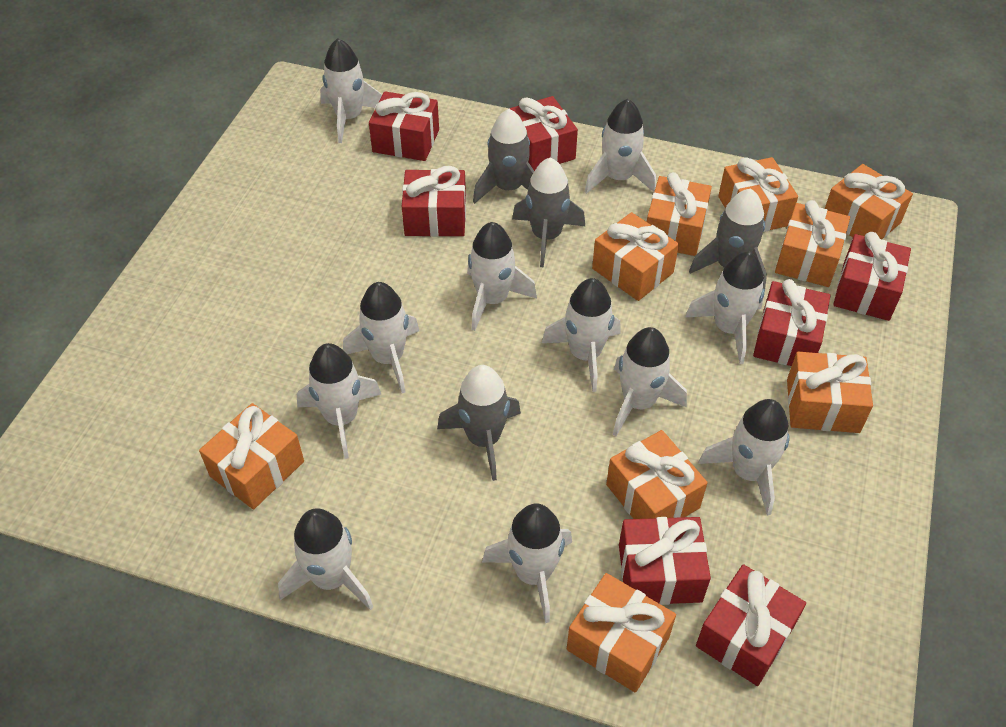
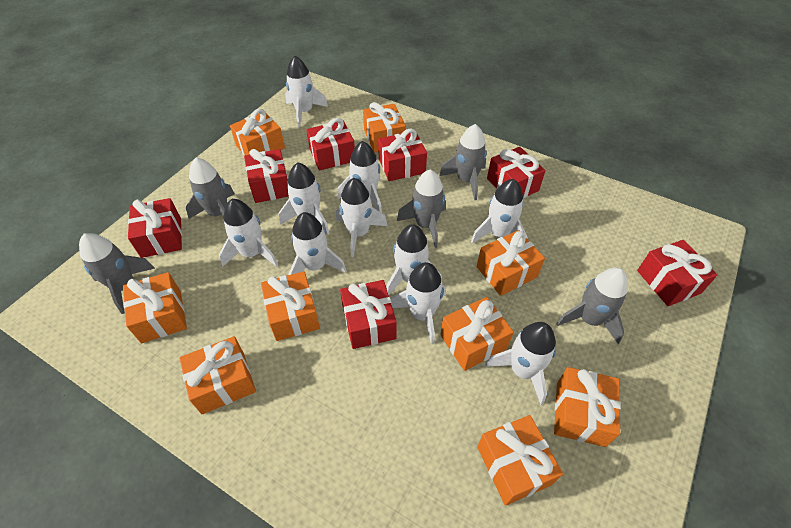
grey rocket: [437,365,521,481] [473,109,534,204] [512,158,585,267] [689,188,767,289] = 4 -> [79,233,155,314] [186,158,235,219] [397,170,446,248] [439,124,487,200] [556,268,628,344] = 5
white rocket: [278,508,373,610] [297,343,381,459] [320,38,382,143] [343,282,419,393] [467,222,537,331] [482,503,572,623] [542,278,621,392] [585,99,656,194] [613,327,687,436] [685,252,765,364] [698,399,790,516] = 11 -> [219,199,278,267] [279,163,330,235] [285,56,328,128] [289,212,346,275] [336,178,387,257] [337,141,382,213] [386,224,442,295] [391,262,446,345] [471,179,528,243] [485,322,556,405] = 10

